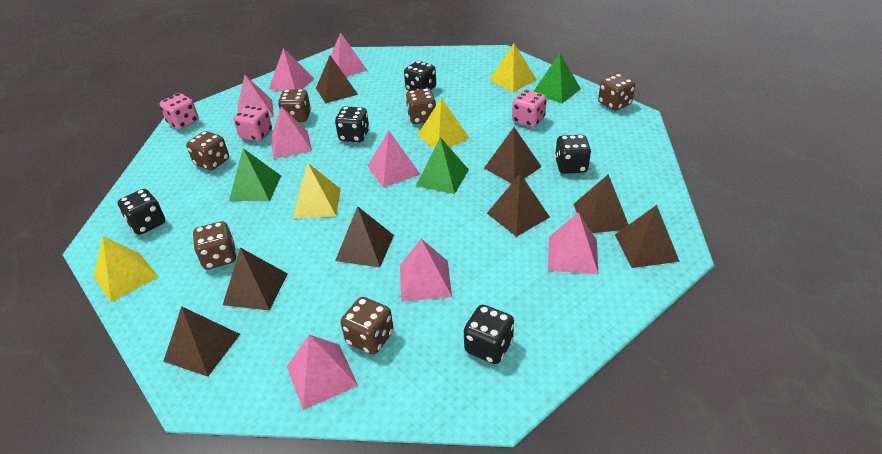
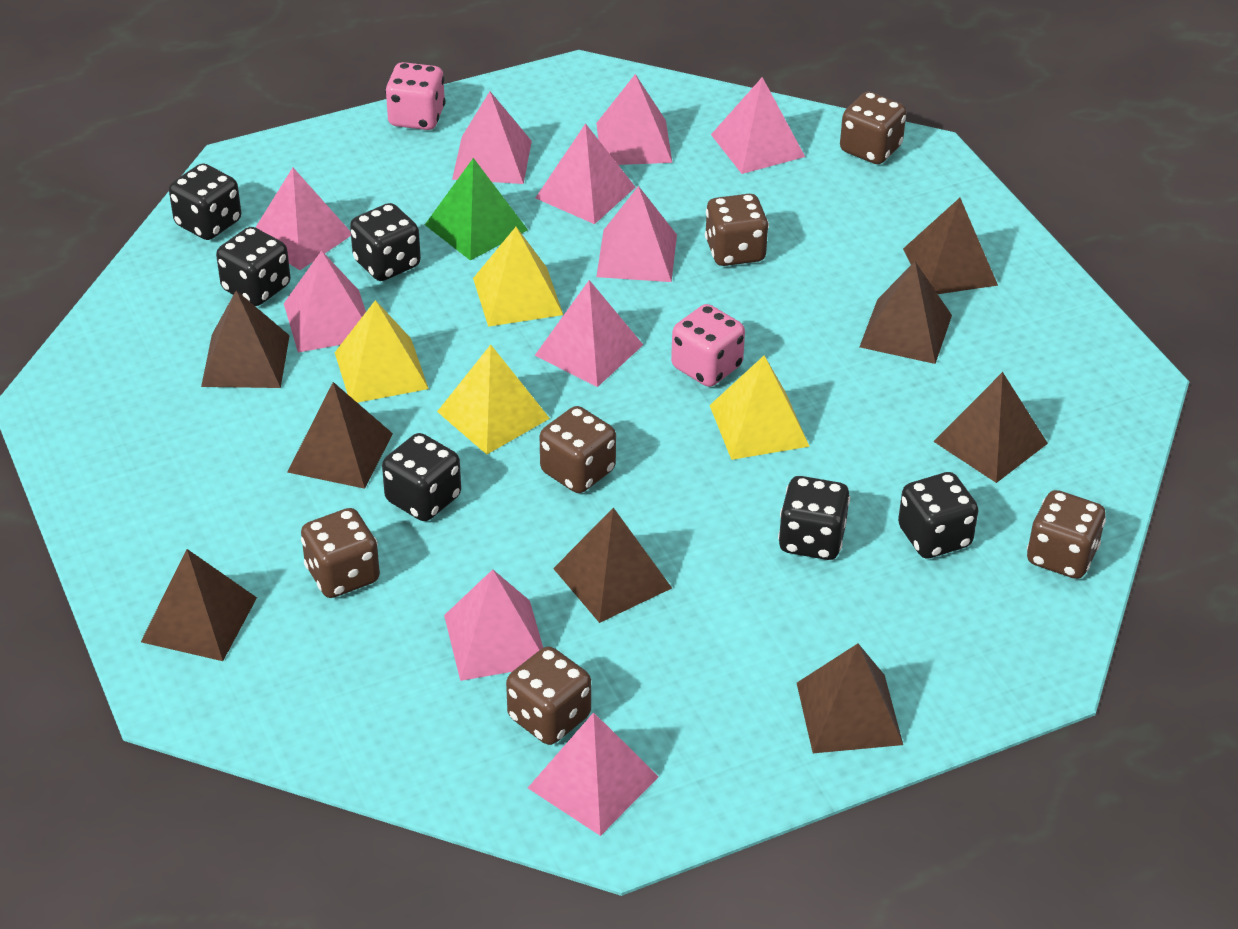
black dice: [117,189,165,235] [335,106,370,142] [404,61,436,91] [464,305,514,364] [555,135,591,174] = 5 -> [169,163,241,240] [216,227,290,306] [350,203,421,281] [382,433,461,521] [778,476,850,560] [898,472,979,559] = 6
green pyramid: [229,148,281,202] [416,137,469,194] [533,53,581,103] = 3 -> [425,158,528,261] = 1
pink dice: [160,93,199,129] [233,105,272,142] [512,90,547,127] = 3 -> [385,62,446,130] [671,304,745,387] = 2
pink pyramid: [238,75,274,118] [269,48,314,92] [271,106,312,159] [287,335,358,410] [331,33,367,77] [368,131,421,187] [400,239,452,302] [548,212,598,274] = 8 -> [255,168,351,270] [284,250,366,353] [444,569,543,681] [452,92,532,184] [528,712,659,836] [534,280,643,387] [535,123,636,224] [596,74,672,165] [596,186,677,282] [711,77,805,174] = 10

